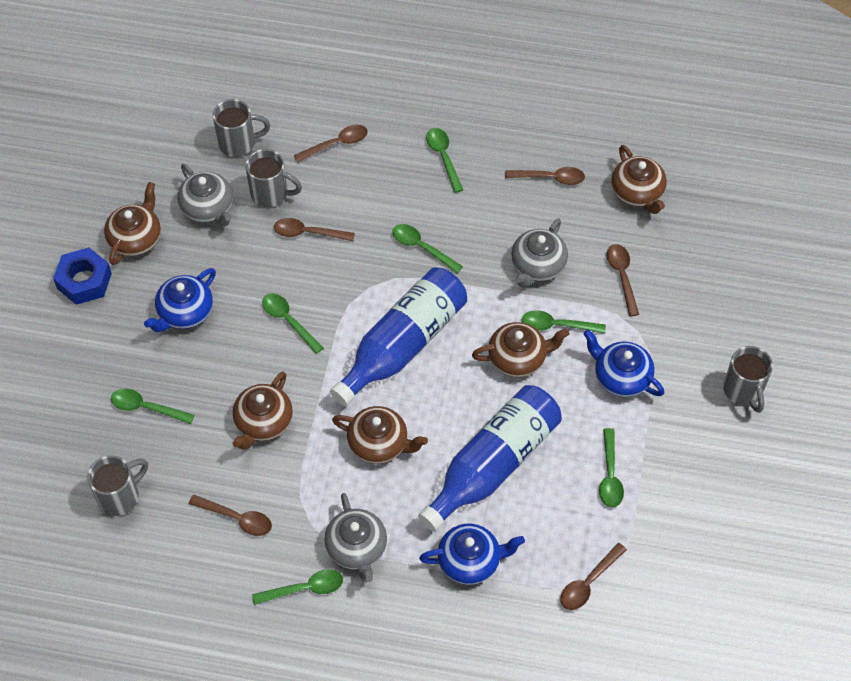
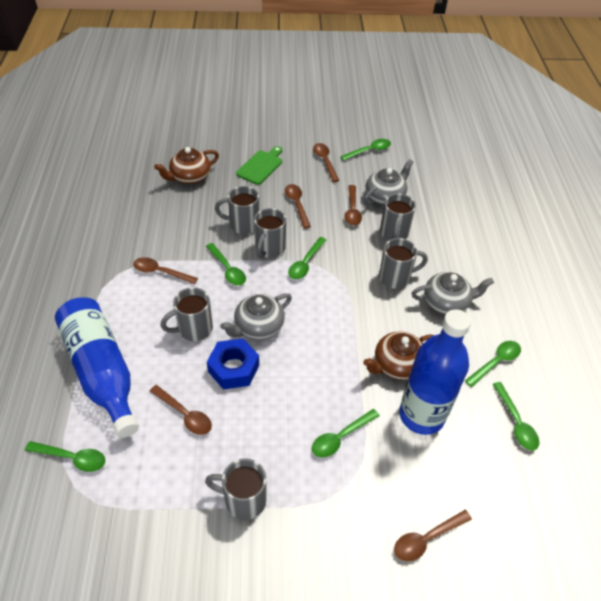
blue teapot: [144,268,216,332] [419,524,525,585] [583,330,665,397] = 3 -> none = 0
brown teapot: [104,182,161,265] [233,372,293,450] [332,406,428,464] [472,322,570,377] [611,145,667,214] = 5 -> [154,147,219,184] [363,332,434,380] = 2
green cutting board: none = 0 -> [236,146,282,185] = 1
grey mug: [87,455,148,516] [213,99,270,157] [245,149,302,207] [723,346,773,413] = 4 -> [161,287,213,341] [205,458,266,520] [215,186,259,234] [254,208,286,258] [379,238,428,289] [380,194,416,240] = 6

